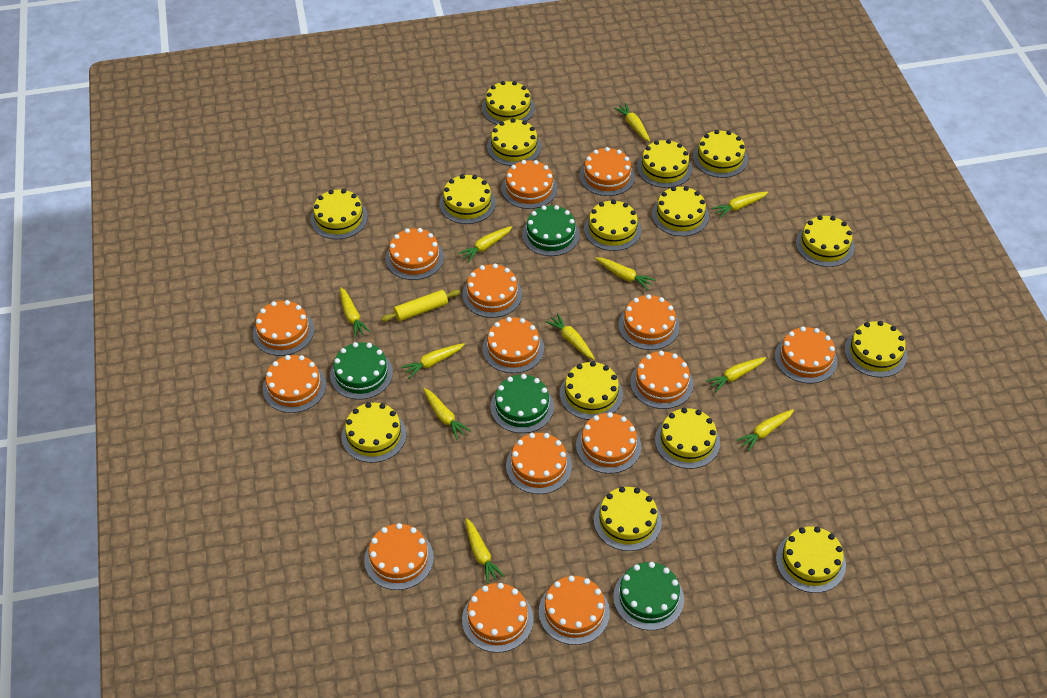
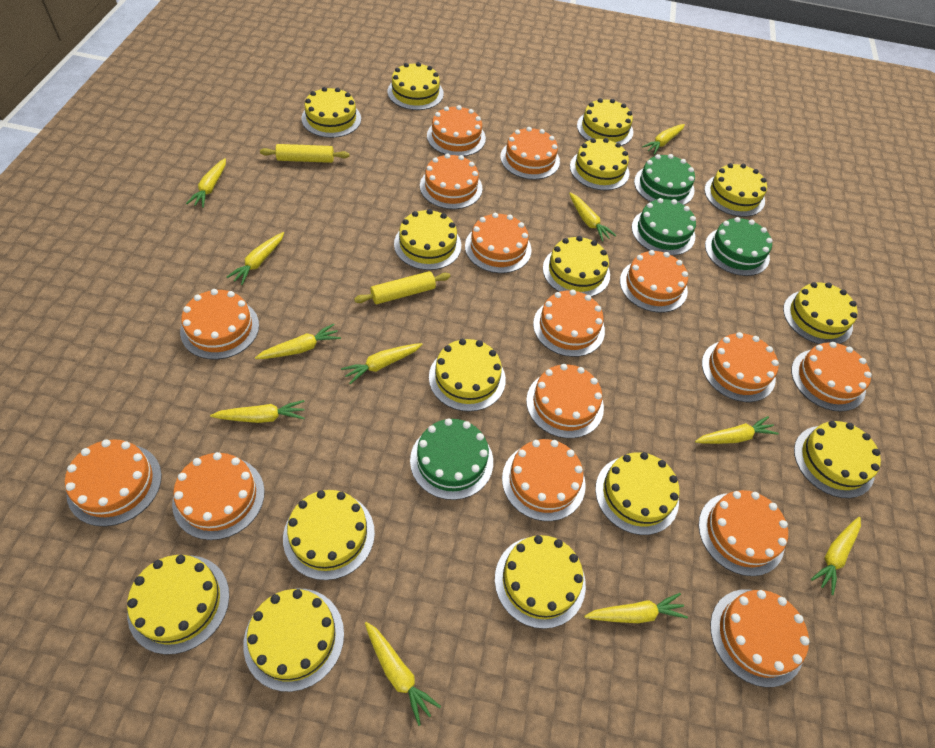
yellow rolling pin: [381,290,460,322] = 1 -> [260,144,349,163] [354,271,450,304] = 2

